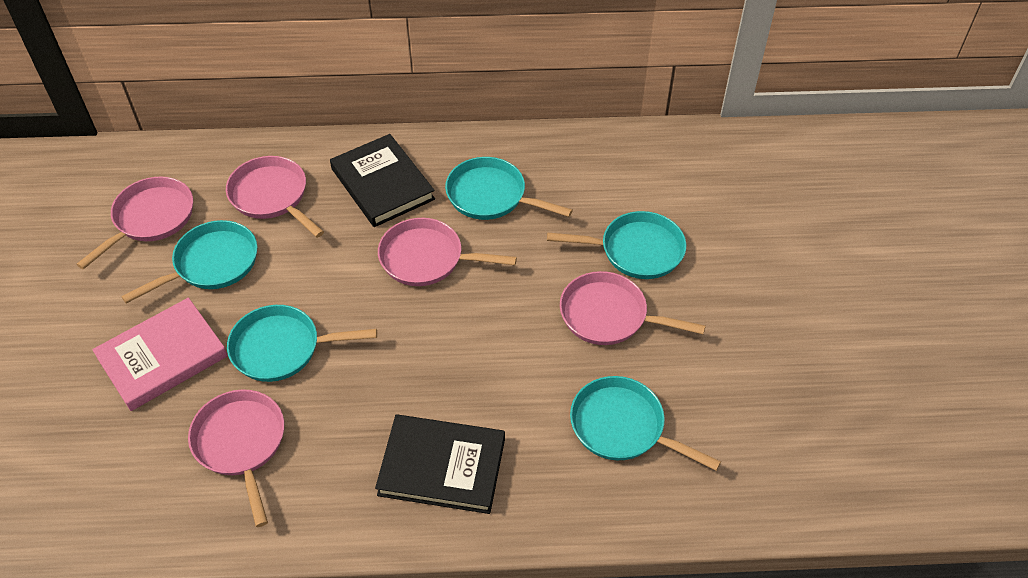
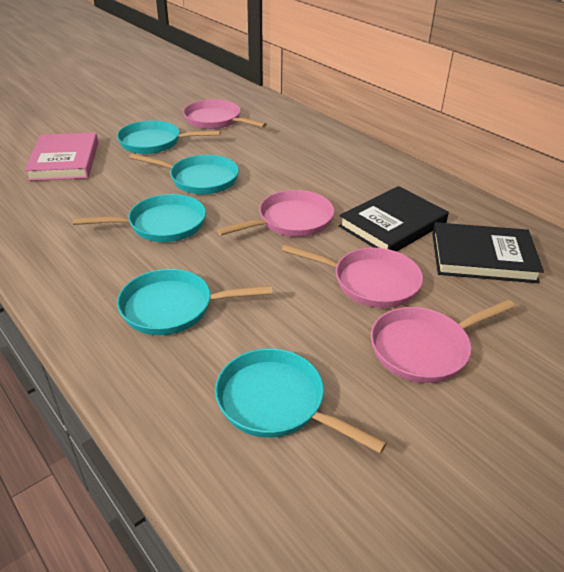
pink pan: [76,177,193,269] [188,390,284,527] [226,156,324,238] [378,218,517,286] [560,271,706,345] = 5 -> [183,99,267,129] [217,190,334,237] [282,244,423,308] [371,299,515,383] = 4

